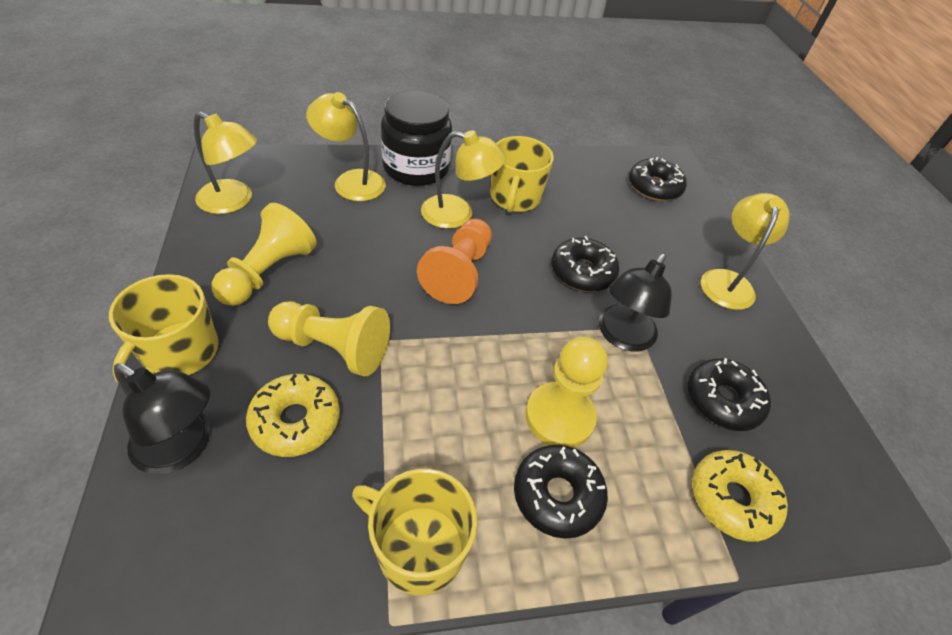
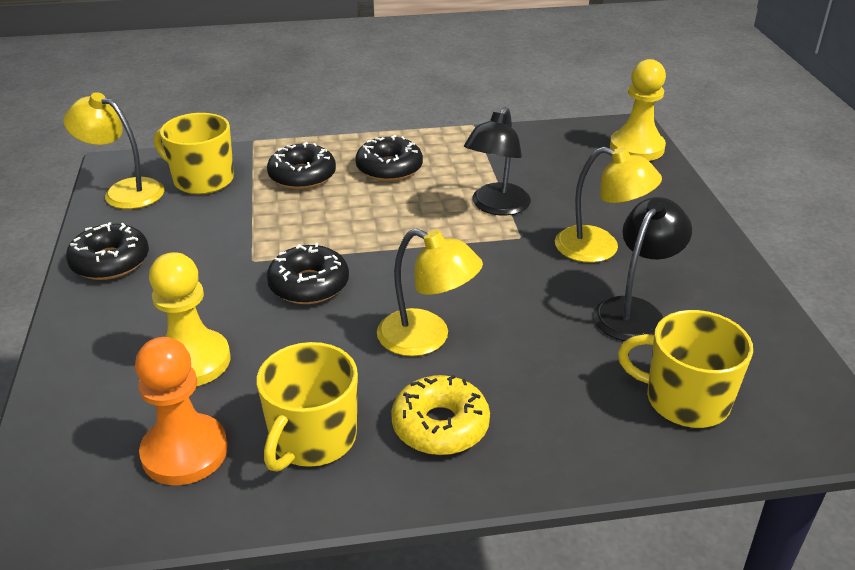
black jar: [381,91,452,186] = 1 -> none = 0
yellow donut: [246,374,340,457] [692,450,788,542] = 2 -> [391,375,490,455] = 1
yellow lamp: [194,112,257,214] [306,92,386,201] [421,130,506,229] [701,193,790,310] = 4 -> [63,92,164,209] [377,229,483,356] [555,147,662,263] = 3
yellow pawn: [211,203,317,306] [268,301,390,376] [525,337,608,448] = 3 -> [149,252,230,386] [610,59,666,161] = 2

